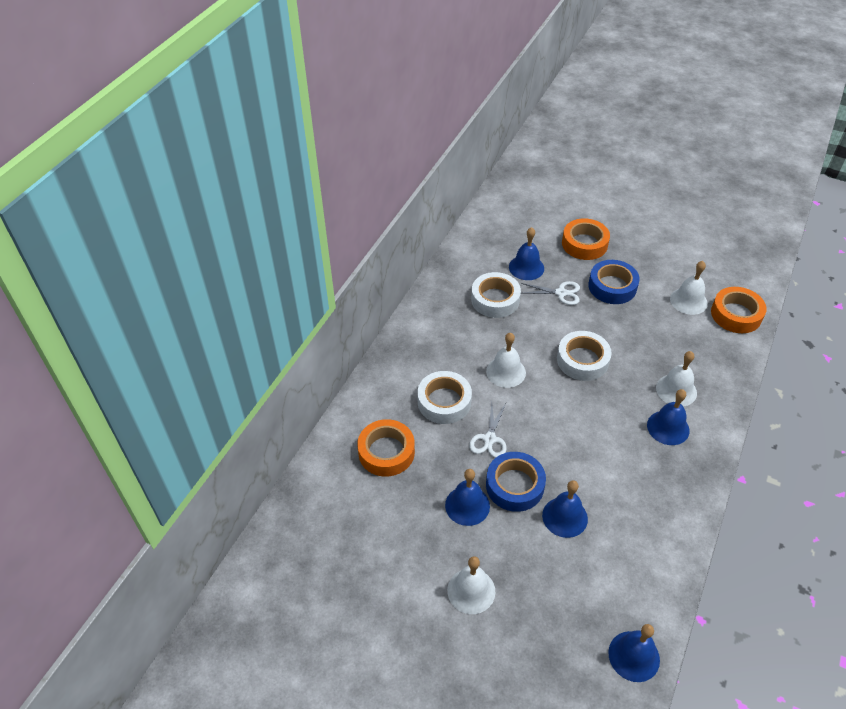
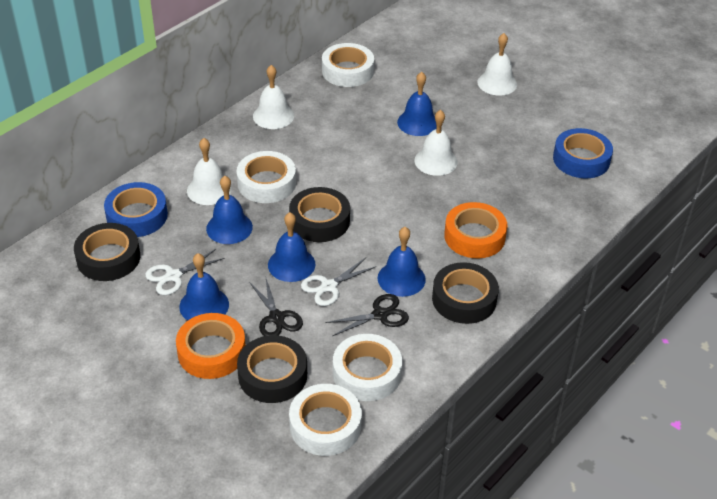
black scissors: none = 0 -> [249,279,303,336] [325,294,409,336] = 2
black tape: none = 0 -> [74,223,140,281] [237,335,307,403] [289,187,350,242] [432,262,499,324] = 4
orange tape: [357,419,415,477] [562,218,610,260] [711,287,766,333] = 3 -> [176,313,246,379] [444,202,507,258] = 2
white tape: [417,371,472,424] [471,272,521,318] [557,331,612,381] = 3 -> [237,151,296,203] [289,384,362,456] [322,43,374,87] [333,334,402,401] = 4

